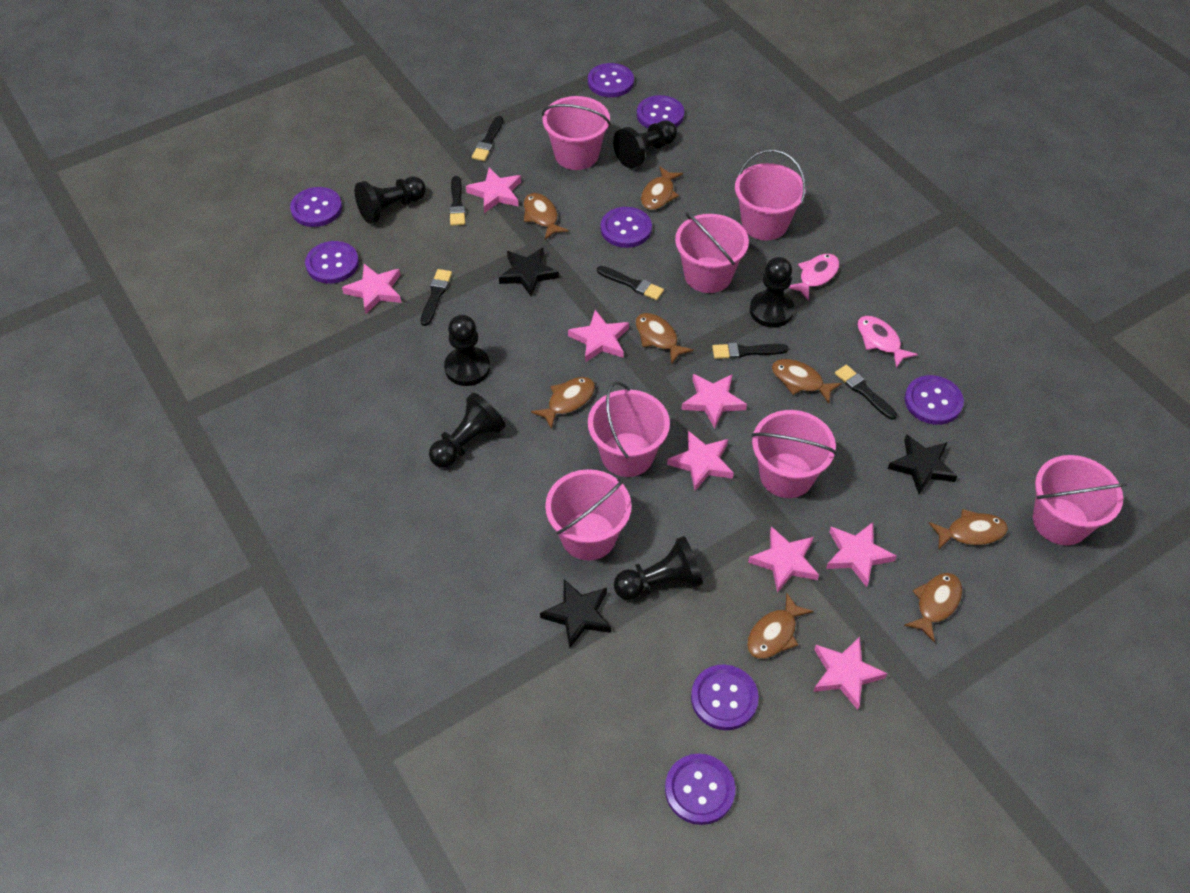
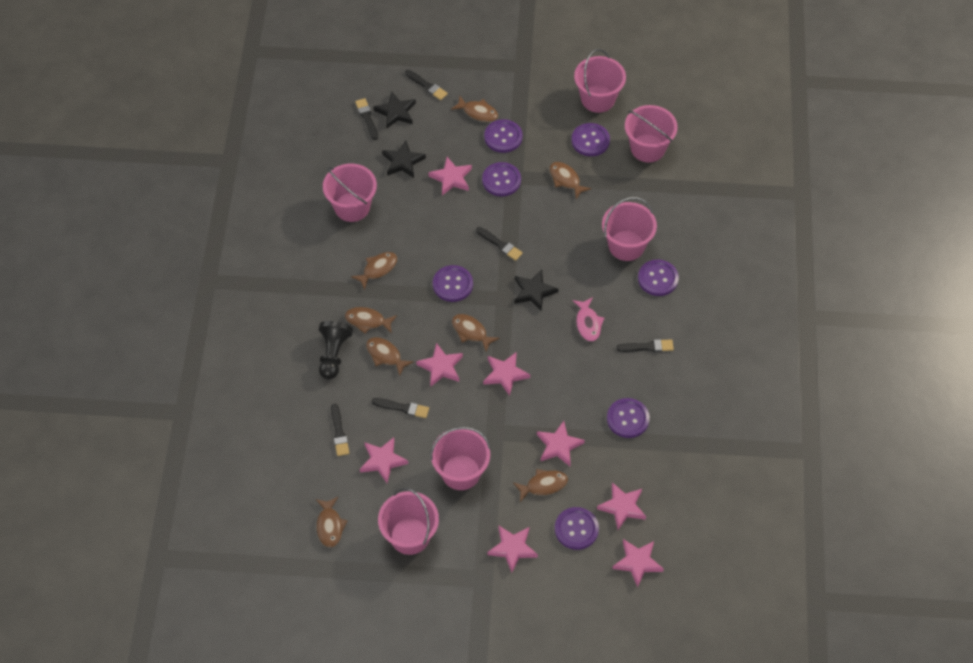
black pawn: [355,177,426,224] [429,393,506,468] [444,315,490,386] [613,120,677,168] [614,536,703,600] [750,257,794,328] = 6 -> [319,321,353,380] = 1
pink bucket: [542,96,611,170] [545,469,632,560] [588,382,670,477] [675,212,749,293] [735,149,806,240] [751,410,837,498] [1033,455,1127,545] = 7 -> [323,164,377,222] [378,488,439,555] [430,427,491,490] [574,49,626,113] [602,197,657,261] [625,105,678,162] = 6
pink fish: [788,254,840,301] [857,316,918,368] = 2 -> [572,297,604,342] = 1
purple button: [290,187,342,227] [305,241,359,284] [588,63,634,97] [601,207,652,248] [637,95,684,128] [665,754,735,825] [691,665,759,730] [905,375,964,425] = 8 -> [433,265,473,302] [482,162,521,197] [484,119,523,153] [555,507,599,550] [571,123,610,156] [607,398,650,438] [638,259,679,296] = 7

